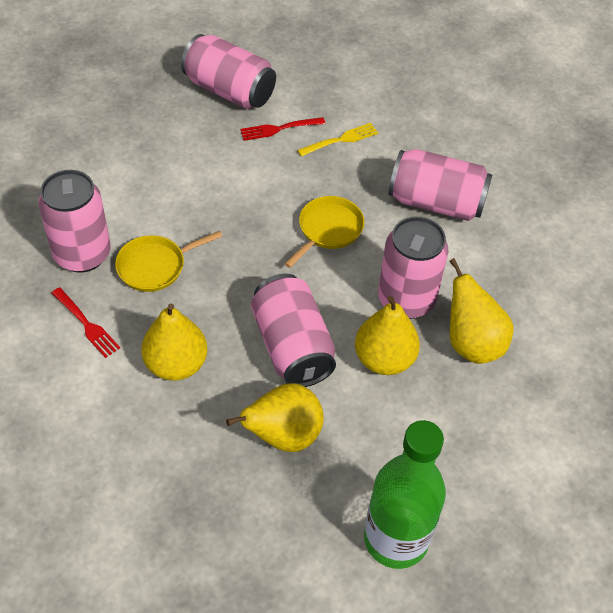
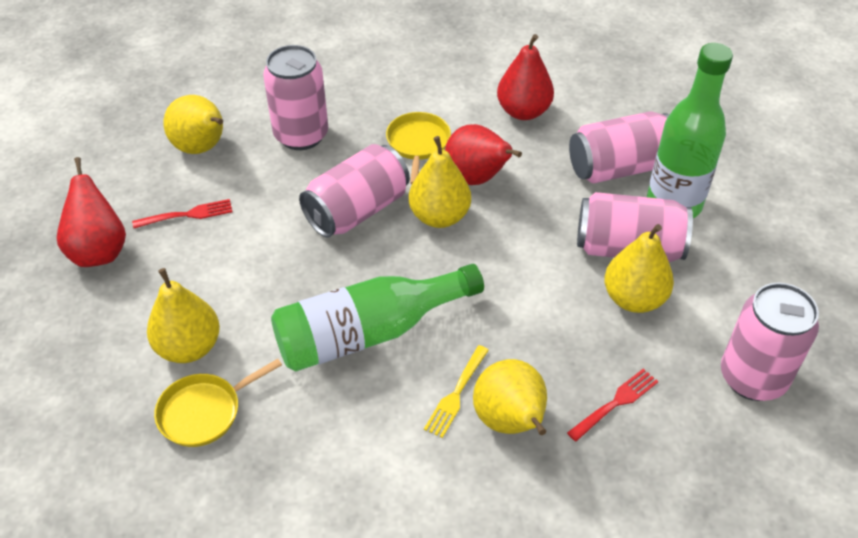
green bottle: [364,420,446,569] = 1 -> [271,264,484,372] [647,43,733,218] = 2
red pear: none = 0 -> [57,157,126,267] [445,124,522,185] [497,34,554,120] = 3
yellow pear: [141,303,208,381] [226,383,324,452] [355,295,420,375] [449,258,513,364] = 4 -> [147,268,220,363] [164,95,223,154] [409,136,471,228] [473,359,547,435] [604,224,674,313] = 5

